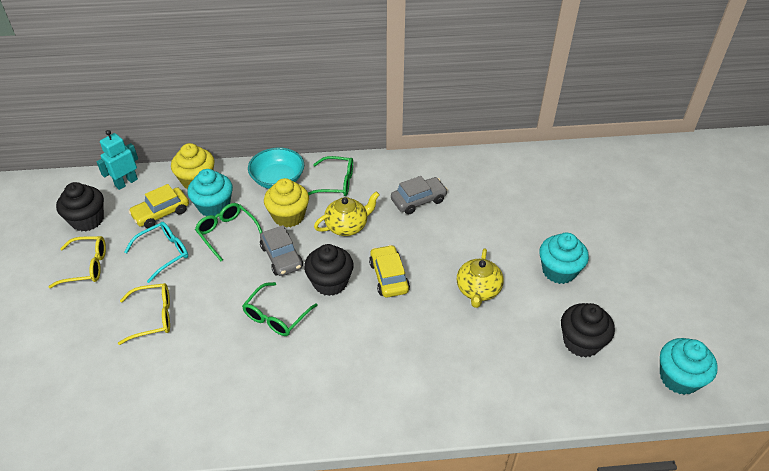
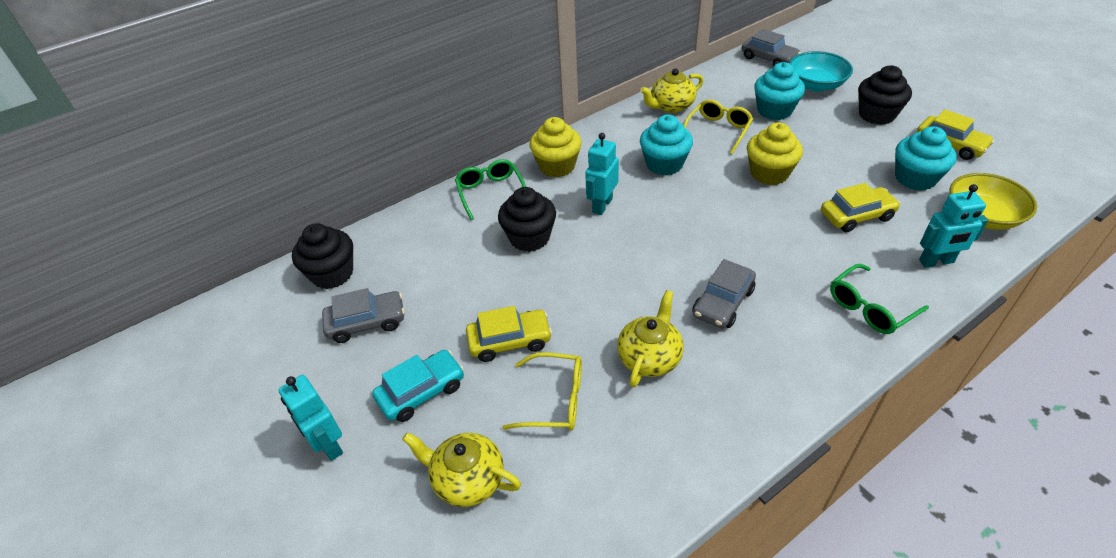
green glasses: [195,203,262,261] [242,282,318,336] [308,156,353,196] = 3 -> [455,159,526,220] [830,264,929,334] = 2
grey car: [260,225,303,276] [391,176,448,214] = 2 -> [322,288,405,343] [692,259,756,328] [741,29,801,66] = 3
turquoise car: none = 0 -> [372,350,464,422] = 1
turquoise glasses: [124,222,188,283] = 1 -> none = 0
turquoise robot: [96,130,138,190] = 1 -> [278,375,343,461] [585,133,619,215] [919,184,988,268] = 3
yellow bowl: none = 0 -> [949,173,1037,230] = 1
yellow car: [128,184,189,228] [369,245,410,297] = 2 -> [466,306,552,362] [821,183,900,232] [917,109,994,160] = 3
yellow teapot: [314,191,380,236] [457,248,504,308] = 2 -> [402,432,521,507] [617,290,684,387] [640,68,703,113] = 3

